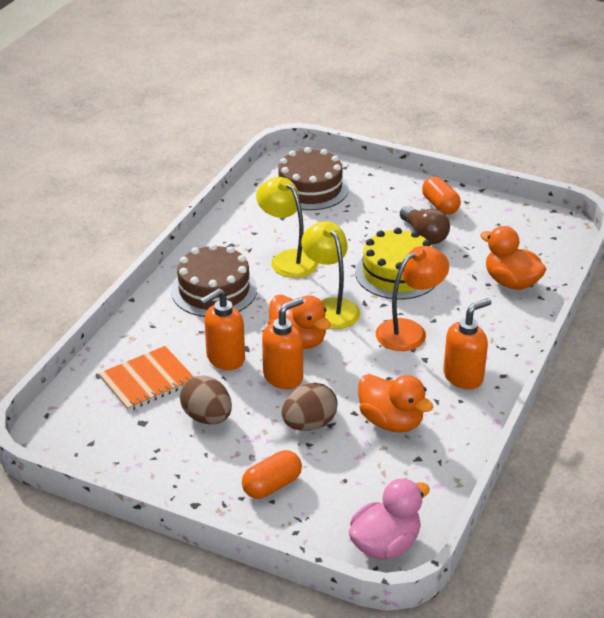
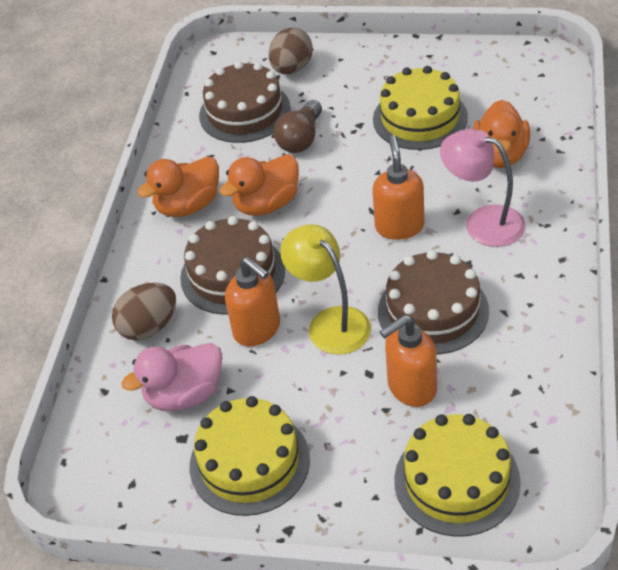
brown cake: [171,244,257,317] [278,147,349,210] = 2 -> [180,216,285,315] [199,61,291,143] [378,250,489,354] = 3
orange capsule: [242,450,302,499] [422,177,461,215] = 2 -> none = 0
orange lamp: [376,246,449,351] = 1 -> none = 0
orange notebook: [99,346,194,411] = 1 -> none = 0
pink lamp: none = 0 -> [440,129,525,247] = 1
yellow cake: [355,227,434,300] = 1 -> [190,396,310,516] [373,66,468,150] [394,414,521,537] = 3
yellow lamp: [256,177,318,278] [301,221,360,329] = 2 -> [280,224,371,355] = 1

